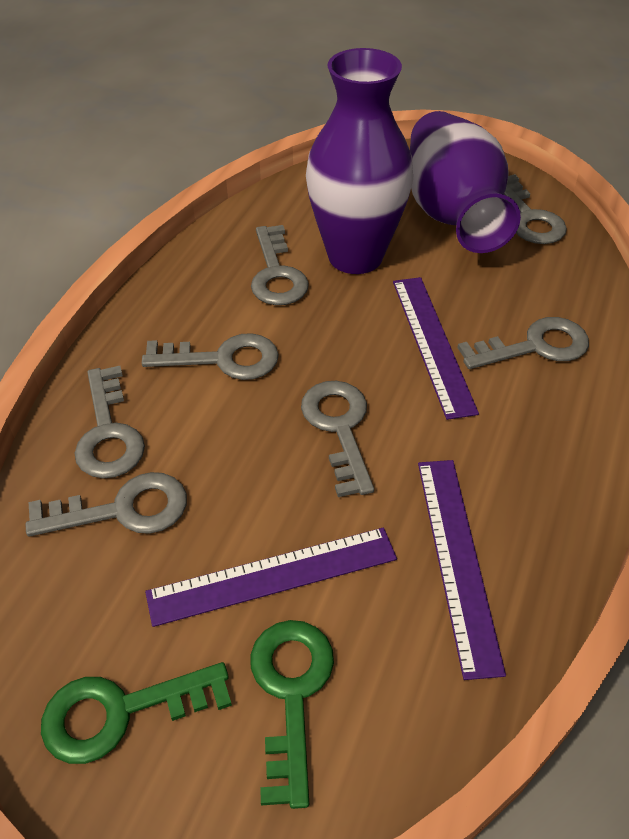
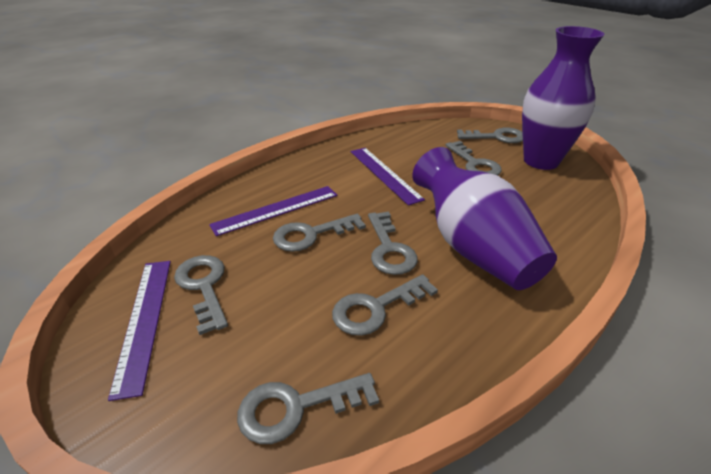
green key: [41,662,232,764] [250,620,334,809] = 2 -> none = 0

